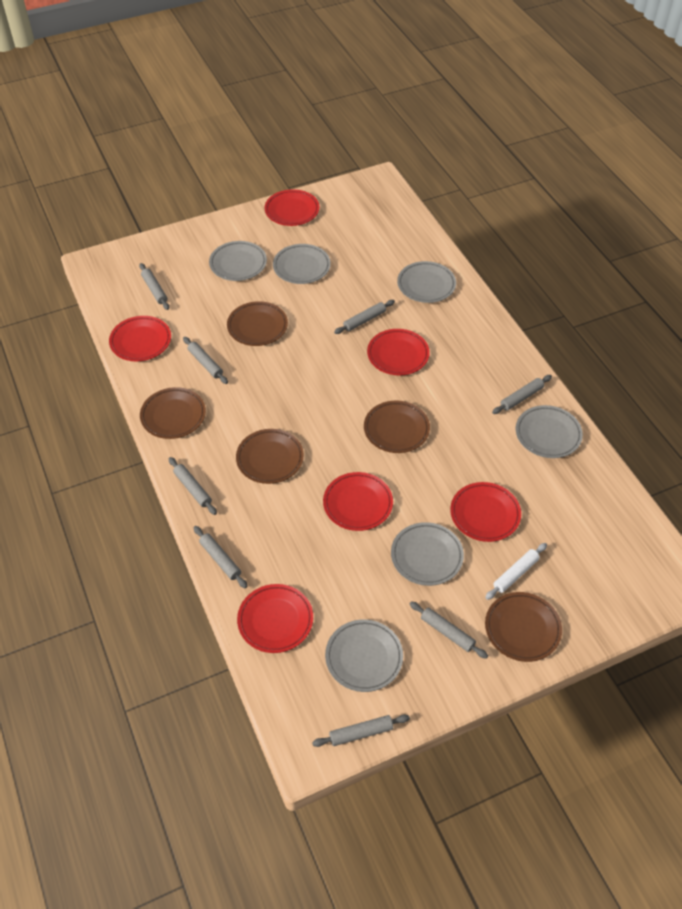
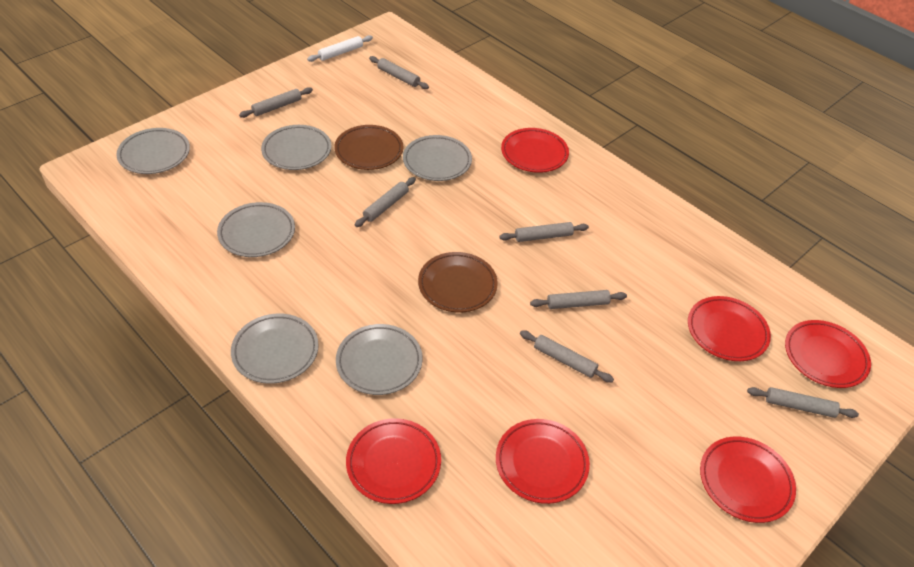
brown plate: [140,387,206,439] [227,301,288,346] [236,429,304,484] [364,401,430,453] [485,592,562,662] = 5 -> [334,125,403,170] [418,252,498,312] = 2
grey rolling pin: [139,263,169,310] [169,457,217,515] [183,337,228,384] [194,526,248,588] [312,715,410,747] [334,300,395,334] [410,601,488,659] [492,375,552,414] = 8 -> [239,87,313,118] [355,177,416,227] [369,56,429,89] [499,222,589,242] [520,330,614,383] [530,290,627,309] [747,387,859,418] = 7

